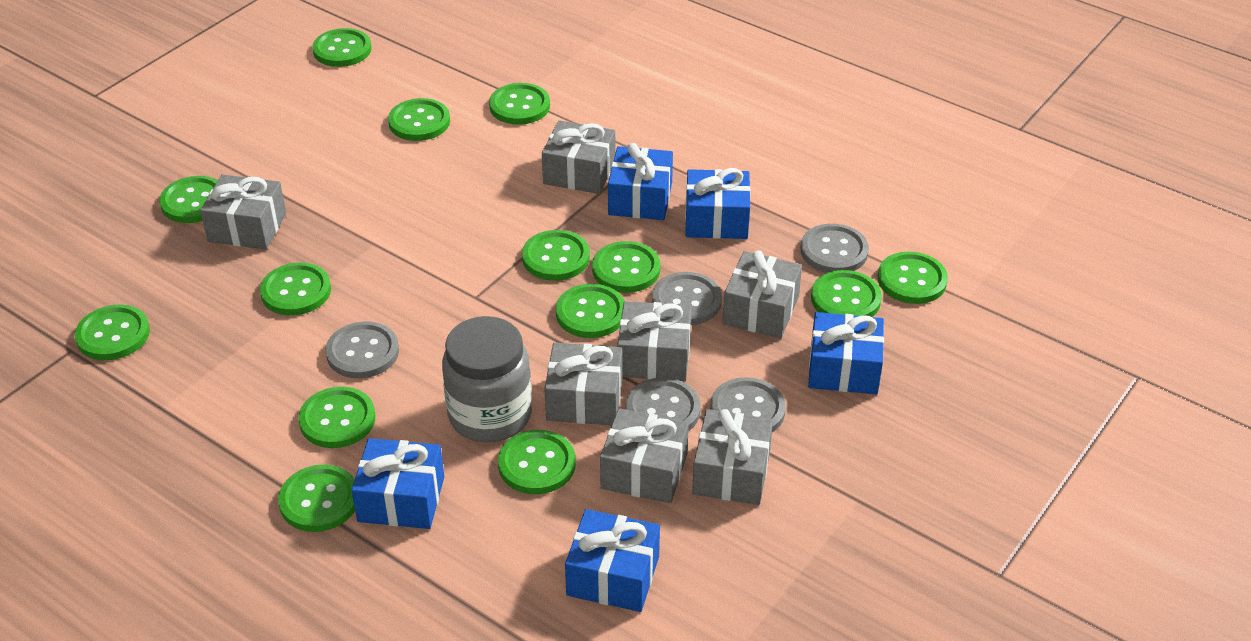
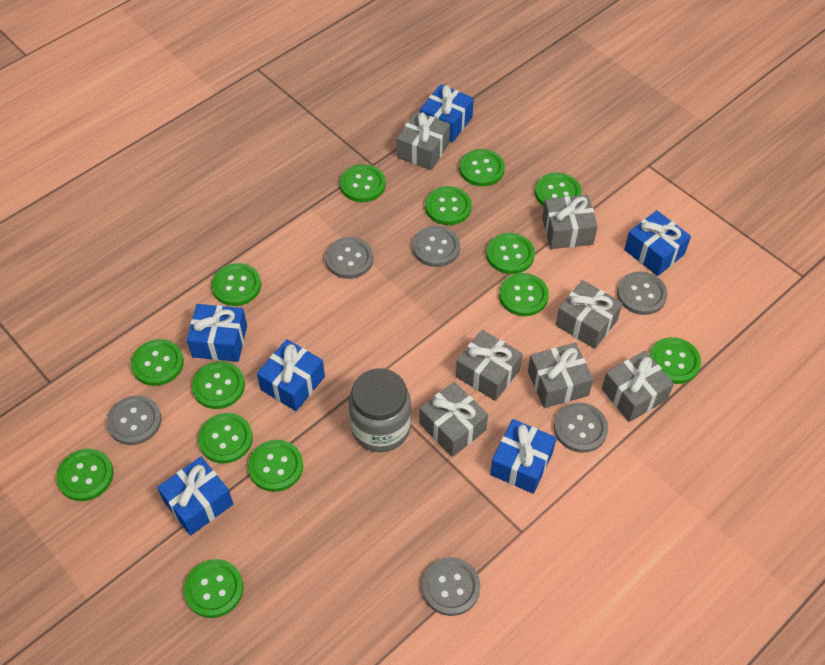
blue gift: [351,438,444,529] [565,509,660,612] [608,143,673,220] [685,168,751,239] [808,312,884,394] = 5 -> [157,457,233,535] [187,304,247,362] [257,339,325,411] [420,84,474,143] [490,419,556,494] [624,210,691,276] = 6
grey button: [325,321,399,378] [626,377,701,431] [652,272,722,325] [710,377,786,432] [800,224,869,273] = 5 -> [107,395,161,445] [325,237,373,279] [413,226,460,267] [422,557,480,616] [554,403,608,453] [617,272,667,315] = 6

